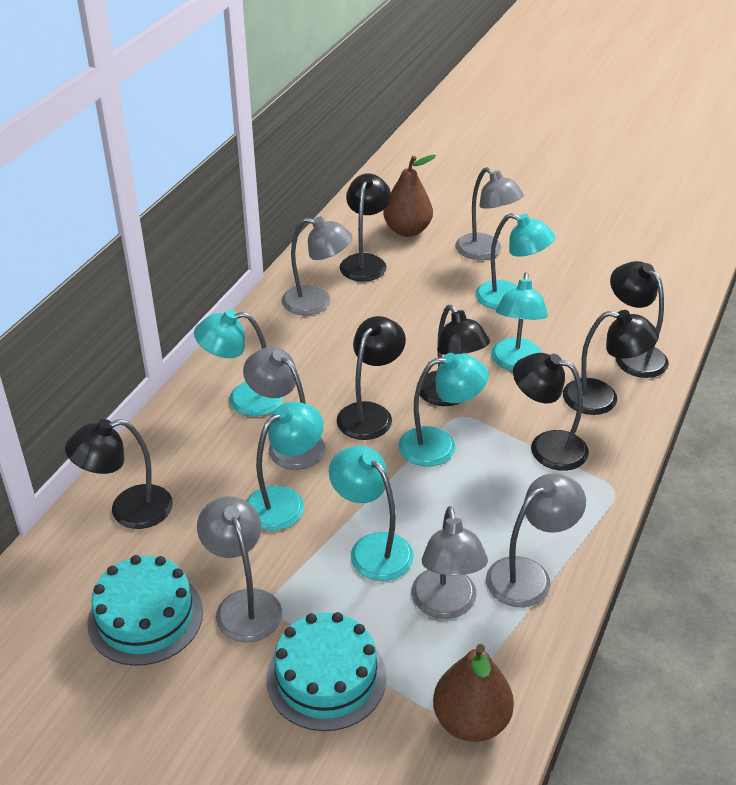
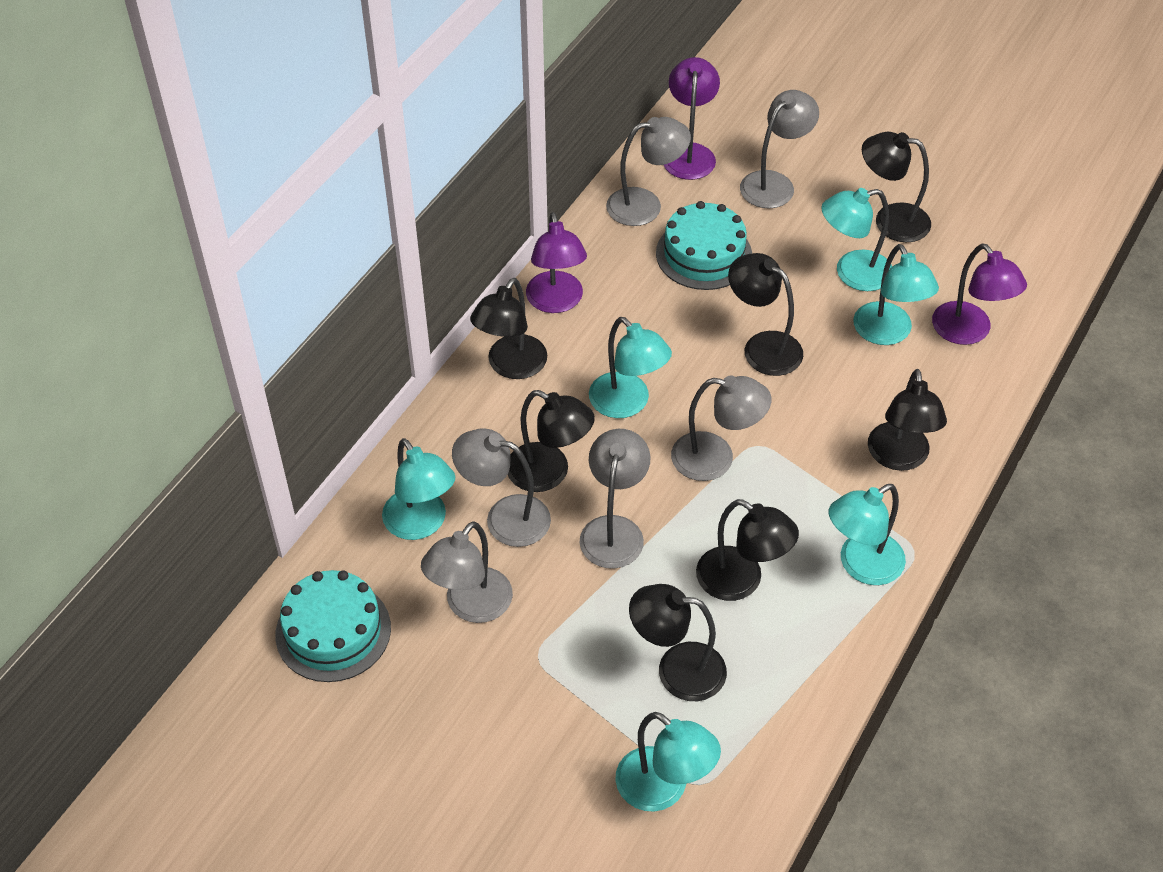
brown pear: [383,154,436,237] [433,644,514,742] = 2 -> none = 0
purple lamp: none = 0 -> [526,212,587,313] [664,57,720,180] [932,244,1027,345] = 3

